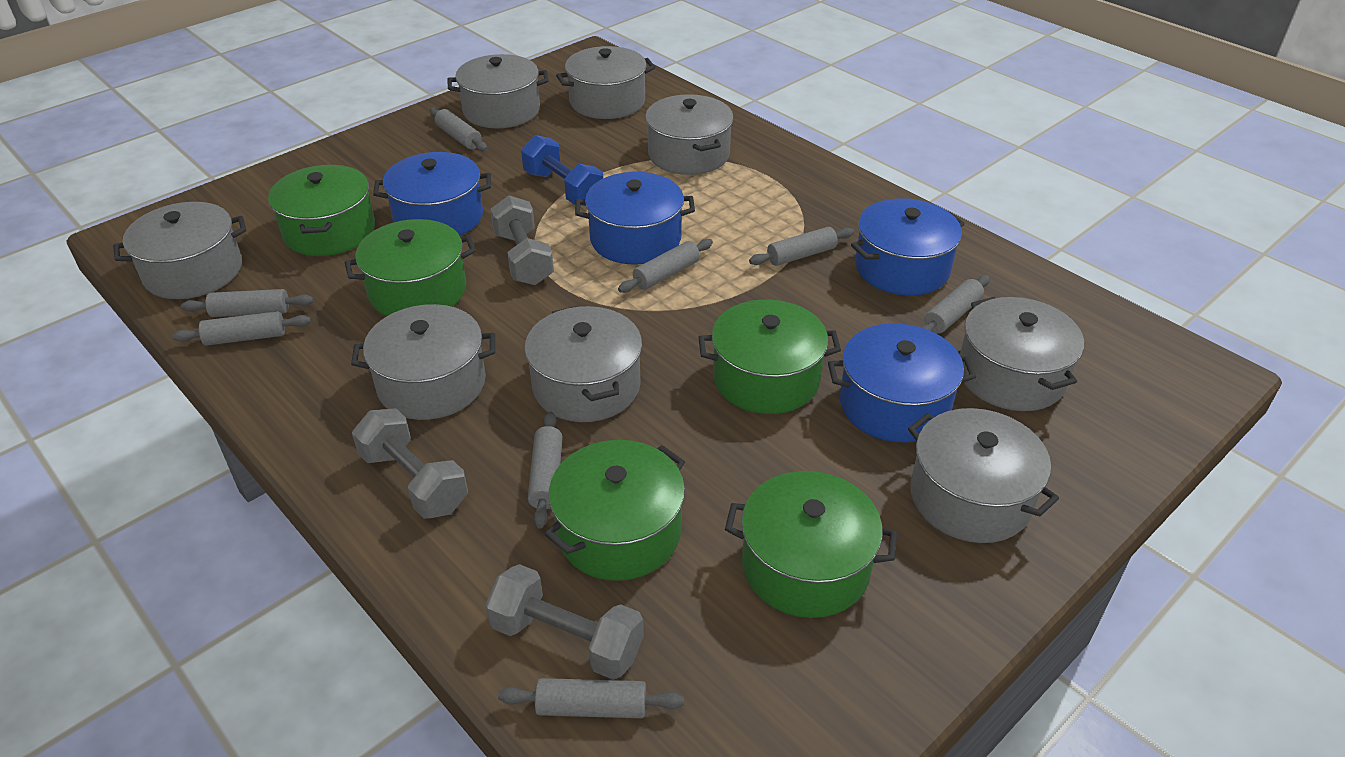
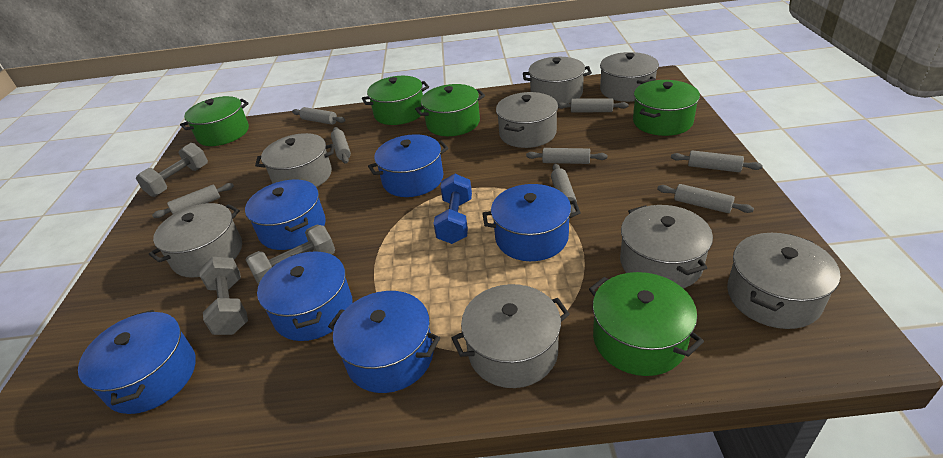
blue pot: [373,152,491,236] [575,172,695,264] [828,323,976,442] [851,198,965,295] = 4 -> [78,310,196,414] [245,179,326,250] [257,251,353,341] [328,291,440,393] [368,134,448,197] [482,184,581,261] = 6

